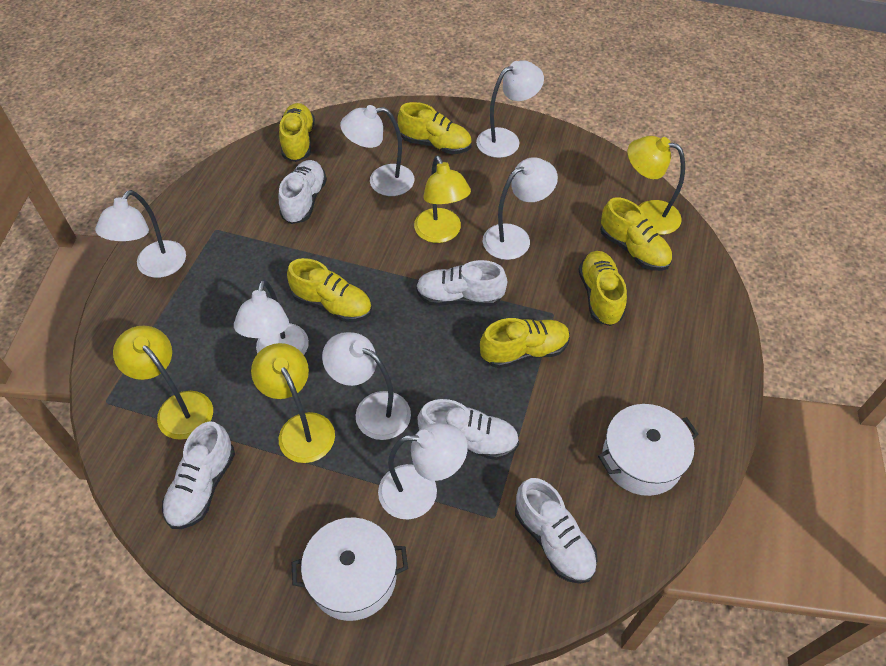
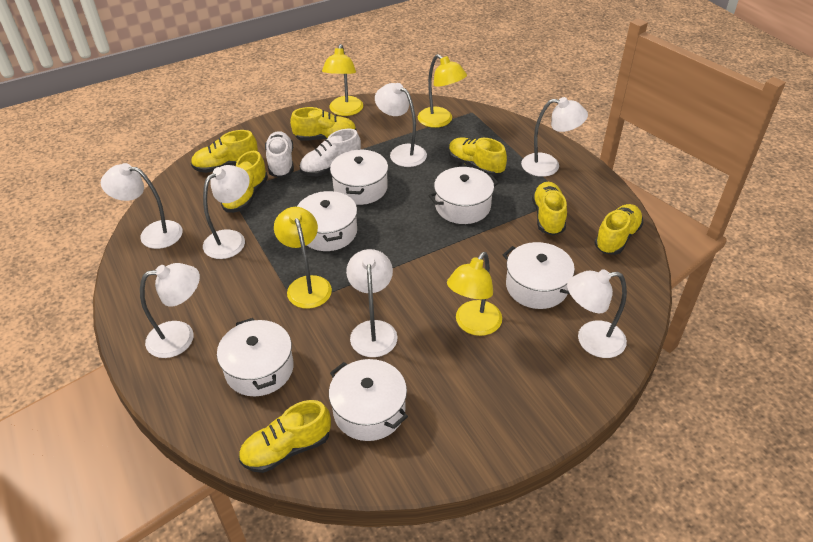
white pot: [292,517,408,621] [598,404,699,496] = 2 -> [217,318,294,396] [297,190,357,251] [329,359,408,441] [330,149,388,205] [428,167,499,224] [503,242,575,309] = 6
white shoe: [162,422,235,529] [278,160,327,224] [416,260,507,306] [418,399,519,460] [515,478,598,584] = 5 -> [265,131,294,178] [300,129,361,176] = 2
yellow shoe: [279,103,315,162] [287,258,372,322] [397,102,472,154] [480,318,570,368] [579,251,627,326] [600,197,672,271] = 6 -> [191,130,258,173] [221,151,268,213] [239,400,331,473] [290,107,357,141] [449,137,507,176] [532,182,567,235] [594,204,644,255] = 7

